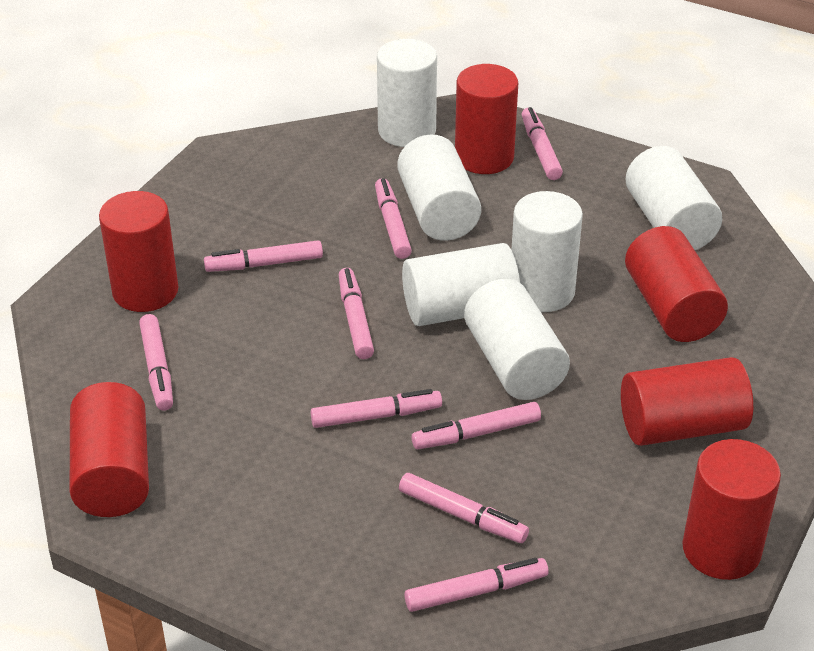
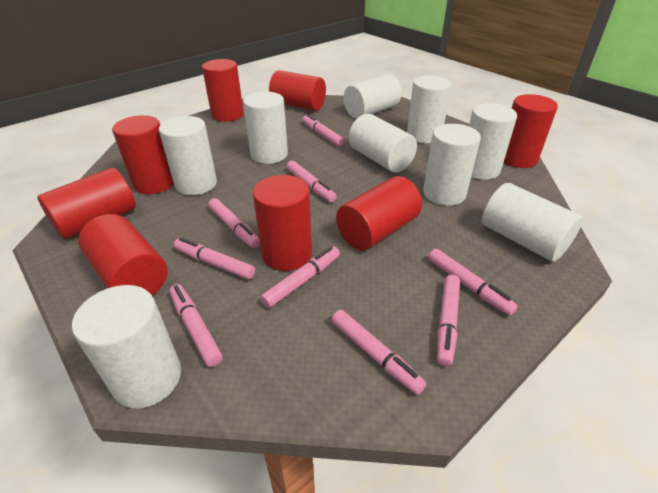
red cylinder: [70,382,149,517] [99,191,179,312] [455,64,518,174] [621,357,753,446] [625,226,728,342] [682,439,781,580] = 6 -> [37,168,136,240] [78,214,168,295] [112,115,174,194] [202,59,244,122] [253,175,312,271] [269,70,326,111] [336,176,422,250] [504,94,558,168] = 8
white cylinder: [377,39,437,147] [397,135,481,241] [402,243,520,326] [464,279,570,400] [511,191,583,312] [626,146,722,250] = 6 -> [72,285,181,409] [159,116,217,195] [243,92,288,164] [344,74,402,119] [349,114,417,173] [407,75,452,144] [423,124,481,206] [469,103,517,180] [482,183,583,262] = 9

